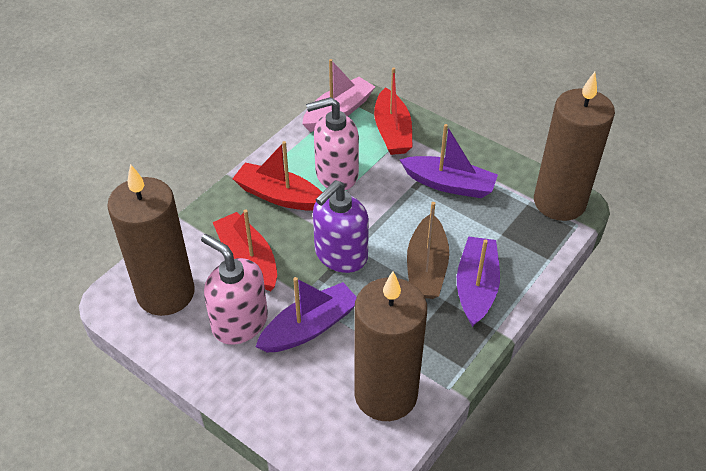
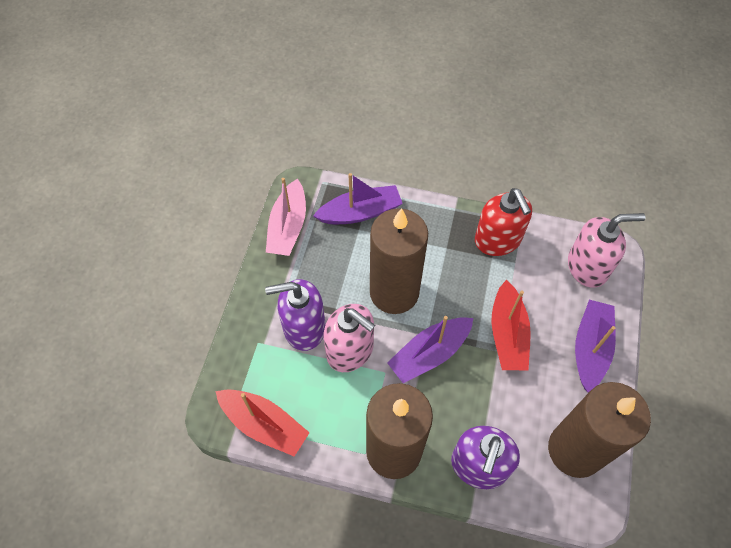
brown boat: [407,202,449,299] = 1 -> none = 0
purple soap dispenser: [313,180,369,273] = 1 -> [265,279,325,351] [451,426,520,489] = 2
red boat: [213,209,277,292] [232,141,323,211] [374,67,413,155] = 3 -> [215,389,310,456] [492,280,531,370] = 2
red soap dispenser: none = 0 -> [475,188,532,256] = 1

